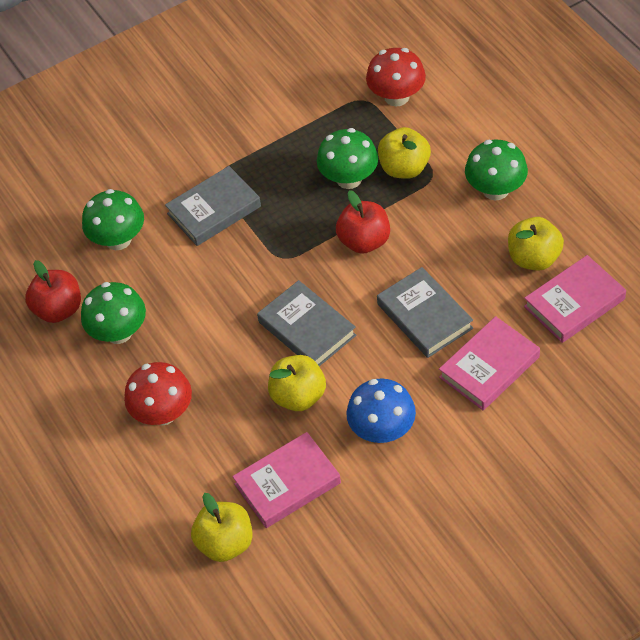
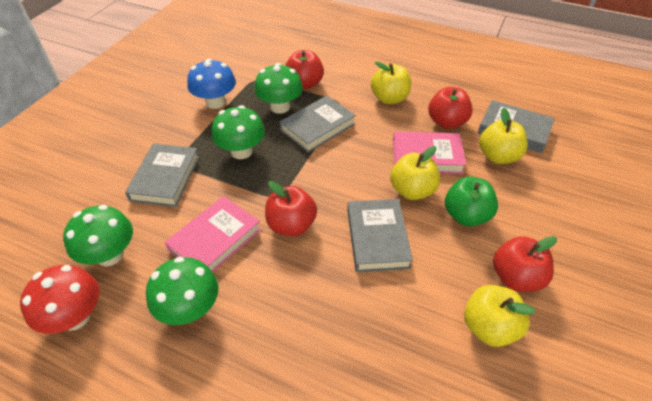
green apple: none = 0 -> [445,177,498,226] = 1
grey book: [165,166,261,246] [257,280,356,366] [377,267,473,358] = 3 -> [125,143,199,207] [280,96,356,153] [347,199,413,272] [478,100,555,153] = 4
pink book: [232,432,341,528] [439,316,540,410] [524,255,626,343] = 3 -> [165,196,261,272] [393,131,466,174] = 2
red apple: [25,260,81,323] [336,190,390,254] = 2 -> [265,181,317,236] [285,50,324,90] [428,87,473,129] [493,236,557,292] = 4
red mushroom: [124,362,192,426] [366,48,426,106] = 2 -> [20,265,100,334] = 1

